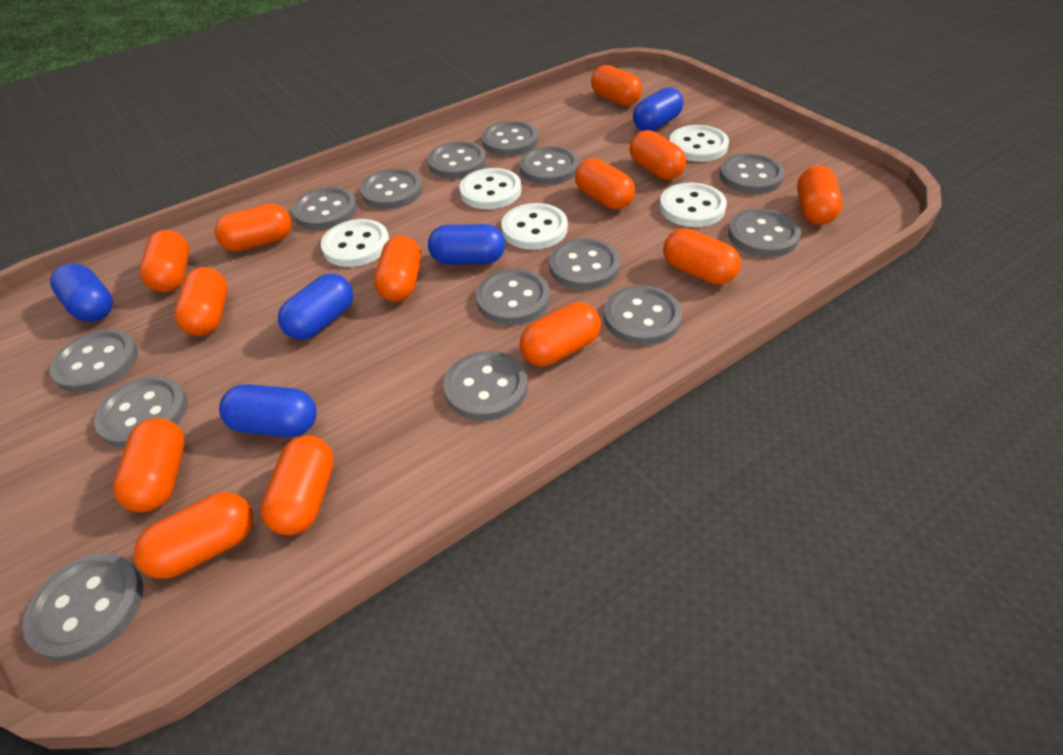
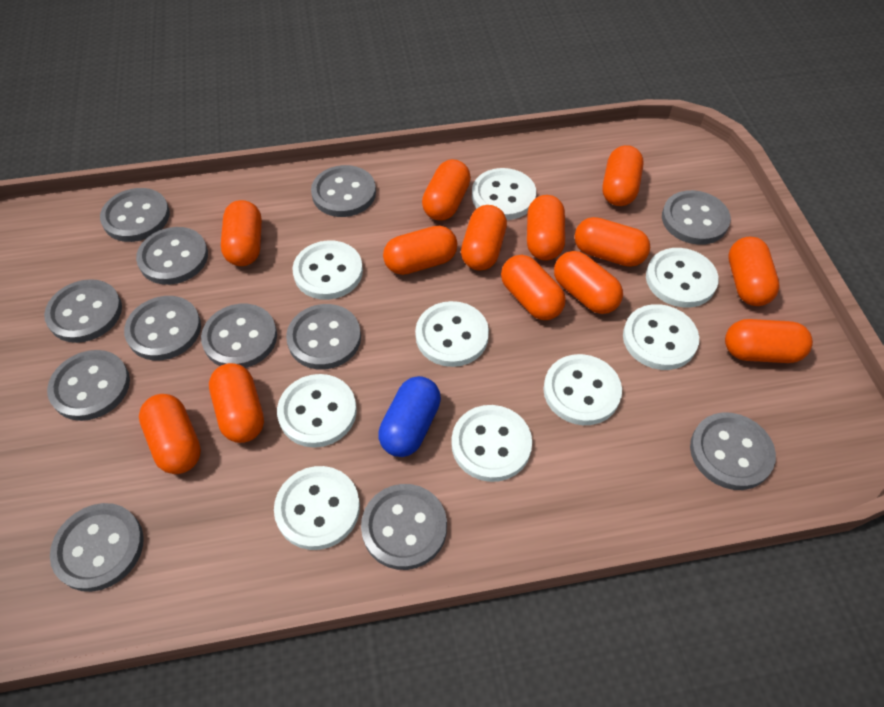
blue capsule: [50,263,113,322] [219,384,317,437] [278,273,353,340] [428,224,505,265] [633,87,683,131] = 5 -> [378,376,441,457] = 1
grey button: [23,553,143,662] [50,329,138,393] [94,376,188,448] [292,187,357,230] [360,168,423,209] [428,141,486,179] [444,351,528,421] [476,269,550,325] [482,121,538,156] [520,146,579,185] [549,238,620,290] [604,285,682,345] [720,153,785,194] [728,209,801,257] = 14 -> [44,279,122,343] [47,350,130,421] [50,503,144,592] [100,188,170,242] [124,296,201,360] [136,227,208,285] [201,304,277,368] [286,304,361,370] [311,165,376,217] [361,484,447,570] [662,190,731,245] [690,412,776,490] = 12
white button: [321,219,389,267] [460,168,521,209] [501,203,568,250] [659,183,727,227] [669,125,729,162] = 5 -> [274,466,360,550] [277,374,357,448] [292,240,363,300] [415,301,489,367] [451,405,532,482] [472,168,536,220] [543,354,622,425] [623,304,699,370] [646,248,719,307] = 9

